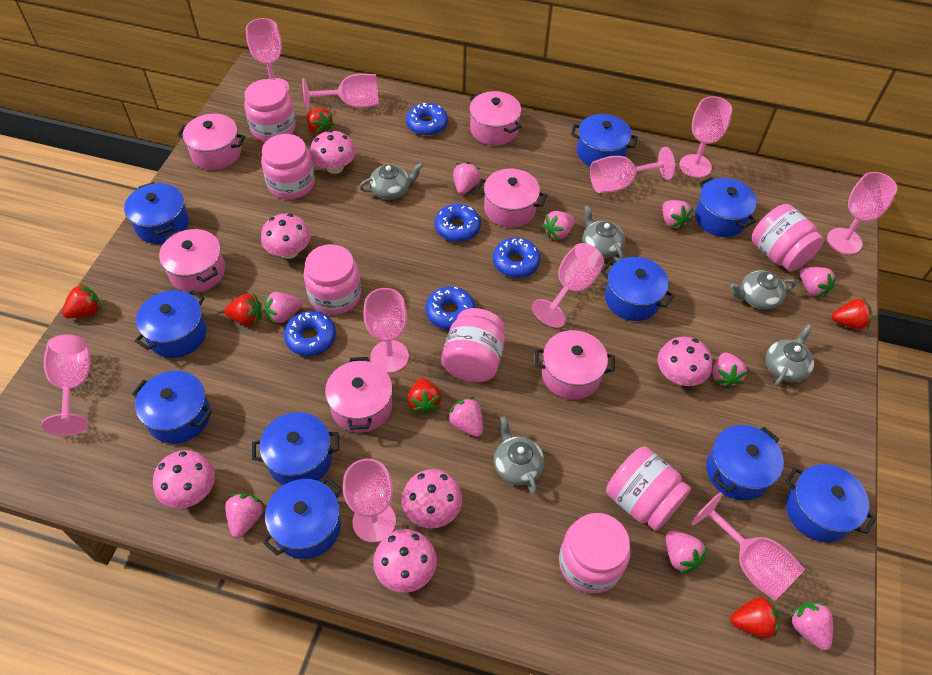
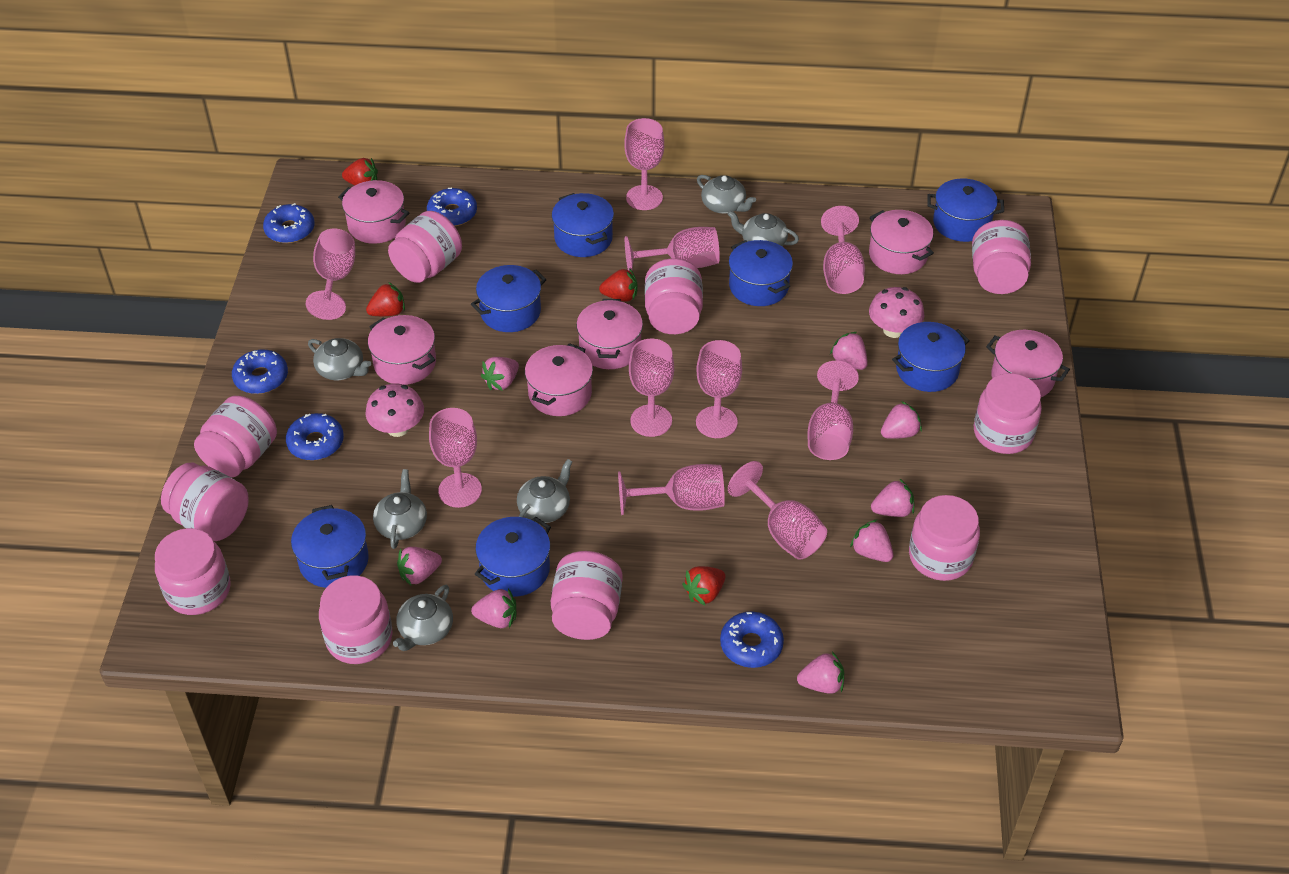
blue pot: [124,182,189,244] [132,371,212,444] [135,290,207,358] [252,412,339,485] [263,477,342,559] [571,114,638,166] [601,257,674,321] [695,177,757,237] [706,425,784,500] [785,464,876,542] = 10 -> [291,505,369,588] [471,265,547,332] [475,517,551,597] [552,193,614,257] [729,240,793,306] [892,322,970,392] [927,179,1004,242] = 7
grey teapot: [359,163,423,200] [494,416,545,494] [583,205,625,261] [730,270,796,310] [766,324,814,386] = 5 -> [308,338,371,380] [373,469,427,549] [393,585,453,651] [517,459,573,523] [697,175,756,214] [728,210,799,246] = 6
pink jar: [244,79,296,142] [261,134,315,199] [304,244,361,315] [441,308,505,382] [559,513,631,594] [606,447,691,531] [752,204,824,271] = 7 -> [155,528,231,615] [161,463,249,541] [194,396,277,477] [319,576,393,664] [388,211,462,283] [551,551,623,640] [645,258,703,334] [909,495,980,581] [972,220,1031,294] [974,373,1042,454] = 10
pink mushroom: [153,450,215,509] [261,214,311,259] [310,130,356,174] [373,529,437,593] [402,469,462,528] [658,336,712,386] = 6 -> [366,383,424,437] [869,287,924,338] = 2
pink strawberry: [225,493,264,538] [265,292,302,324] [447,397,483,437] [453,162,481,195] [542,211,575,241] [662,200,693,230] [666,530,707,573] [713,352,748,389] [789,602,833,650] [800,267,837,297] = 10 -> [397,547,442,585] [471,588,516,628] [481,357,519,391] [797,652,844,694] [830,332,868,370] [850,519,894,562] [871,479,914,517] [881,401,922,439] = 8
red strawberry: [62,284,101,318] [224,293,262,326] [307,108,334,135] [408,378,442,415] [731,597,779,638] [832,298,872,330] = 6 -> [342,158,378,185] [366,282,405,316] [599,269,638,302] [682,566,726,605] = 4

